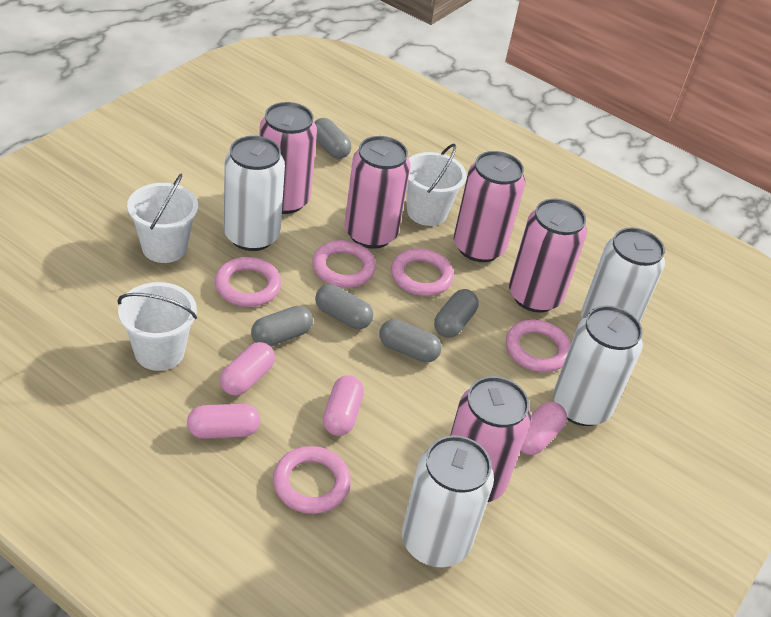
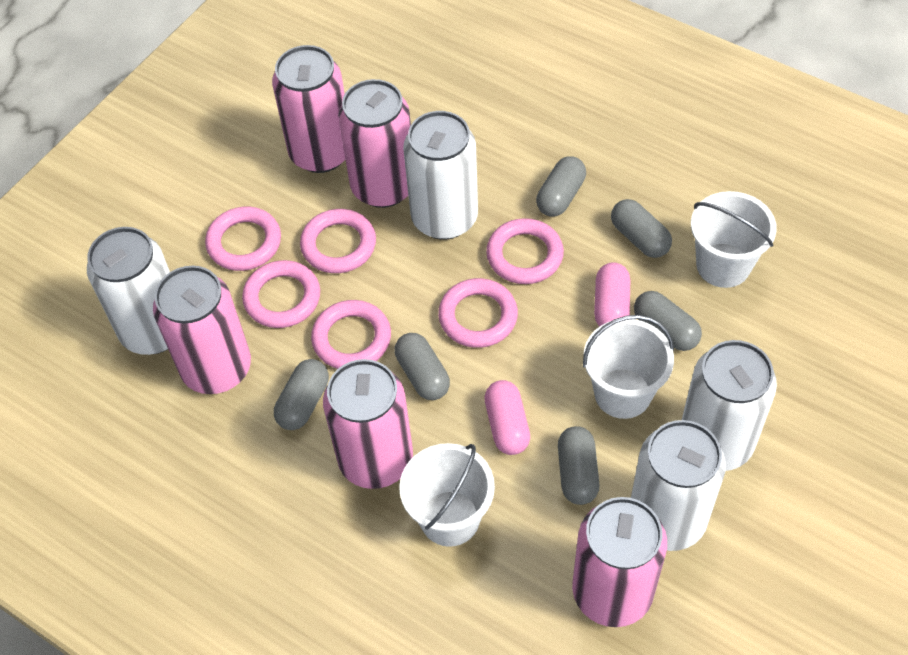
grey capsule: [251,306,313,346] [314,118,351,159] [315,284,373,329] [379,319,442,362] [434,289,479,338] = 5 -> [274,359,329,430] [395,333,450,400] [536,156,586,216] [558,426,599,505] [611,199,672,258] [634,291,702,351] = 6
pink capsule: [187,404,260,439] [220,342,275,396] [323,375,364,436] [520,402,567,455] = 4 -> [484,380,530,455] [594,262,630,327] = 2
pink ring: [215,257,281,307] [273,446,351,514] [312,240,376,288] [391,248,454,296] [506,319,571,372] = 5 -> [205,207,281,271] [242,260,320,328] [300,209,376,273] [311,300,391,369] [438,278,518,348] [486,218,564,284] = 6

